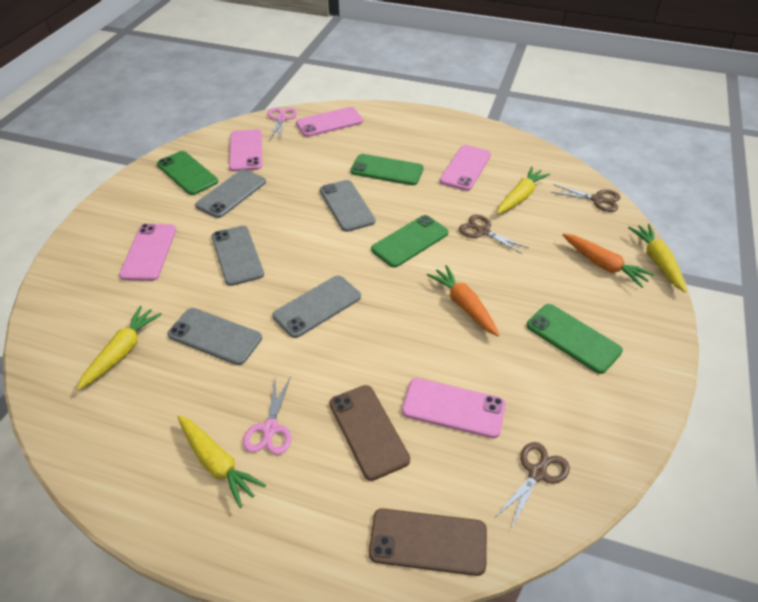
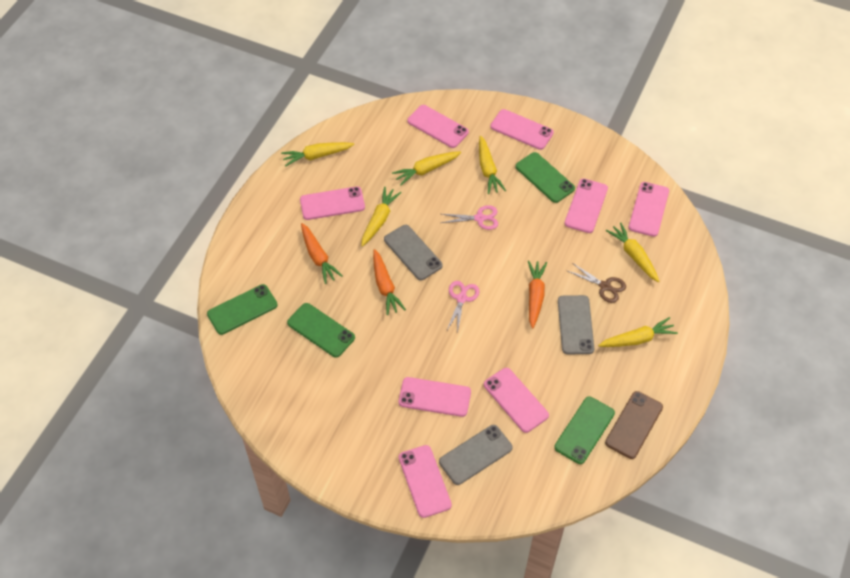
brown phone: [329,385,410,481] [369,508,487,576] = 2 -> [605,391,663,459] = 1
brown scissors: [459,215,529,255] [495,442,570,528] [551,184,620,212] = 3 -> [568,264,626,303] = 1
grey phone: [167,308,262,365] [195,169,266,218] [212,226,264,286] [273,276,361,338] [320,180,375,232] = 5 -> [384,225,443,280] [439,425,513,485] [558,295,594,354] = 3
orange carrot: [427,265,499,336] [562,233,654,288] = 2 -> [301,223,343,284] [373,249,406,315] [528,261,547,329] = 3
pink phone: [119,224,176,281] [229,129,262,172] [296,107,363,137] [402,378,506,438] [440,145,491,191] = 5 -> [300,186,365,220] [399,377,471,417] [399,445,452,518] [407,105,469,148] [484,368,549,433] [490,109,554,150] [564,178,608,233] [629,182,669,237] = 8
yellow carrot: [77,306,162,390] [178,415,266,508] [497,167,550,214] [628,224,686,292] = 4 -> [281,142,354,167] [361,187,402,247] [392,151,461,186] [479,136,506,194] [598,317,678,347] [606,222,659,282] = 6

